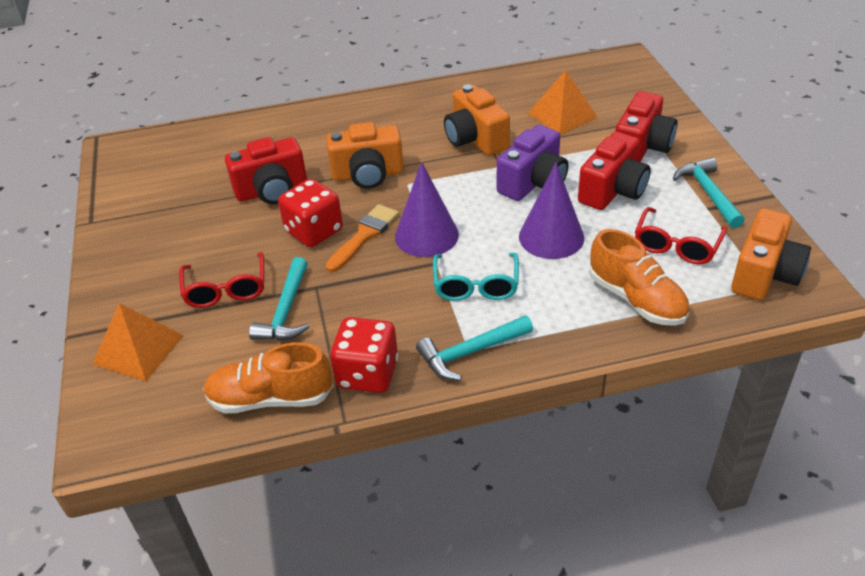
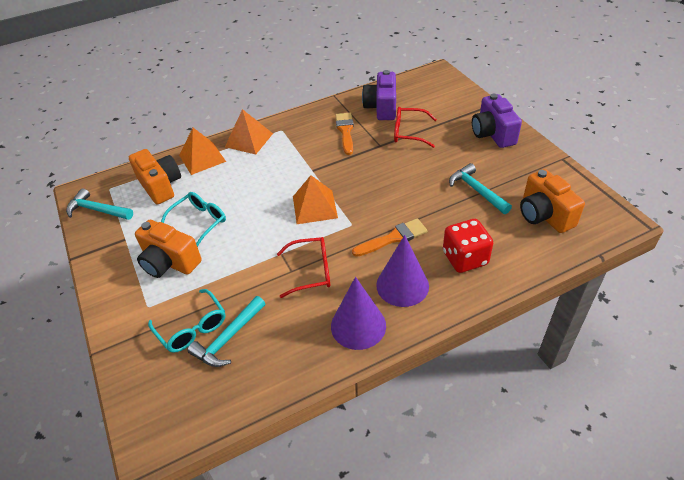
orange brush: [326,204,399,272] = 1 -> [335,113,354,155] [352,218,427,257] = 2
orange pyramid: [93,303,184,381] [528,70,598,135] = 2 -> [179,128,226,175] [225,109,273,155] [293,175,338,224] = 3
orange shoe: [203,342,333,413] [589,229,689,326] = 2 -> none = 0
purple camera: [497,125,569,201] = 1 -> [362,70,396,120] [472,94,522,148] = 2
red camera: [225,137,307,204] [578,132,651,210] [615,91,678,162] = 3 -> none = 0
red dice: [278,179,343,247] [330,317,398,393] = 2 -> [443,219,493,273] = 1
turquoise glasses: [433,253,519,301] = 1 -> [148,289,226,353] [161,192,226,247] = 2

